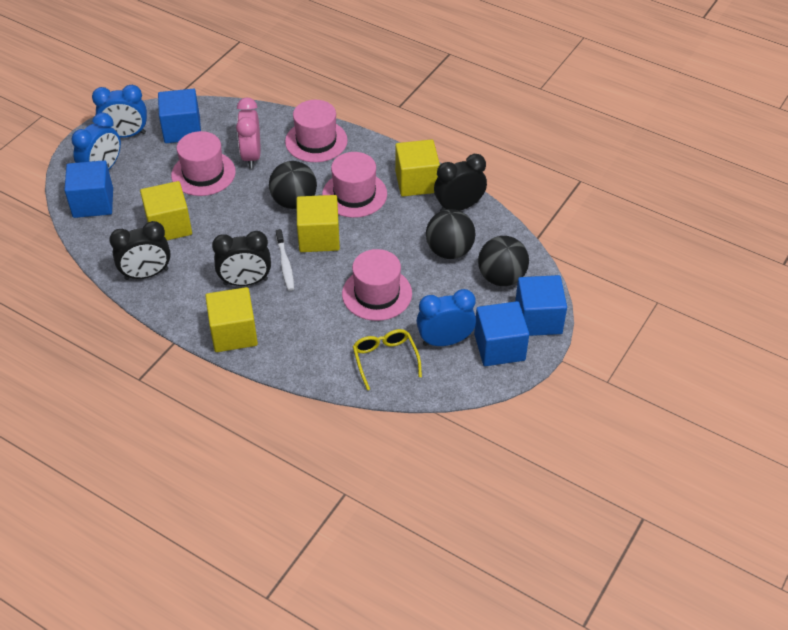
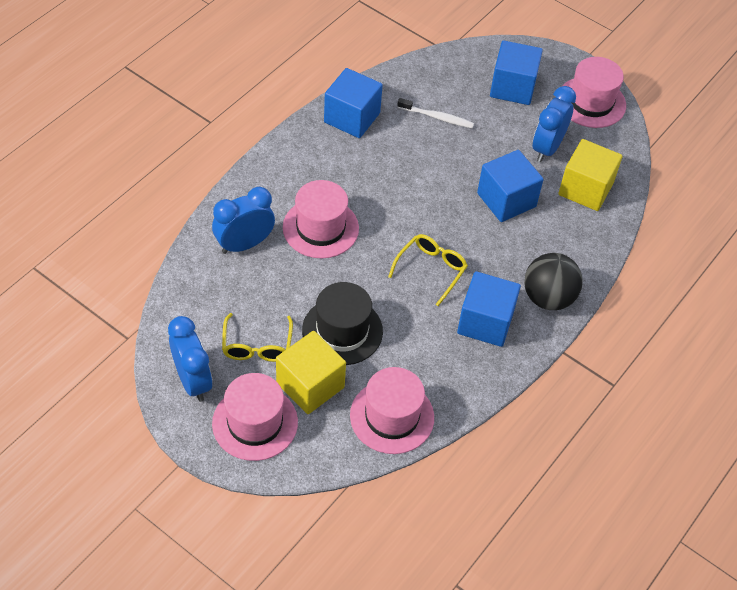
black ball: [269,161,317,209] [426,209,476,259] [478,236,529,286] = 3 -> [524,253,583,310] = 1
black clock: [109,221,171,280] [212,231,271,286] [434,154,487,211] = 3 -> none = 0
black hat: none = 0 -> [302,282,383,365] = 1
pink clock: [236,97,260,169] = 1 -> none = 0
yellow cube: [140,181,192,240] [205,287,258,352] [297,195,340,252] [395,139,440,196] = 4 -> [276,331,346,414] [558,139,622,211] = 2
yellow glasses: [353,329,422,390] = 1 -> [222,313,293,362] [388,234,468,306] = 2

